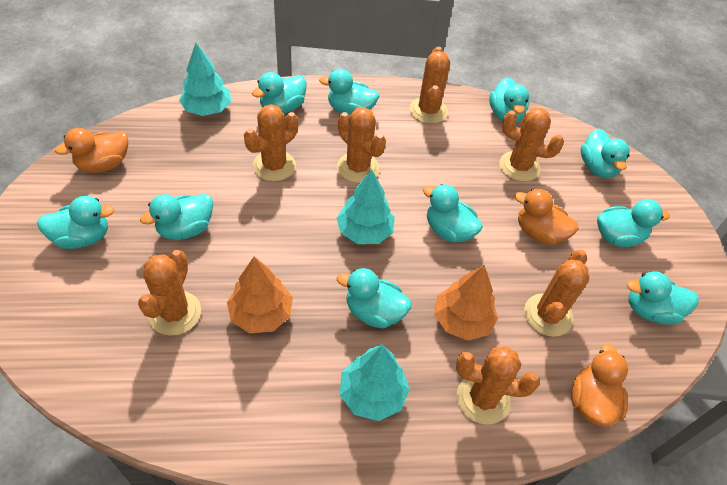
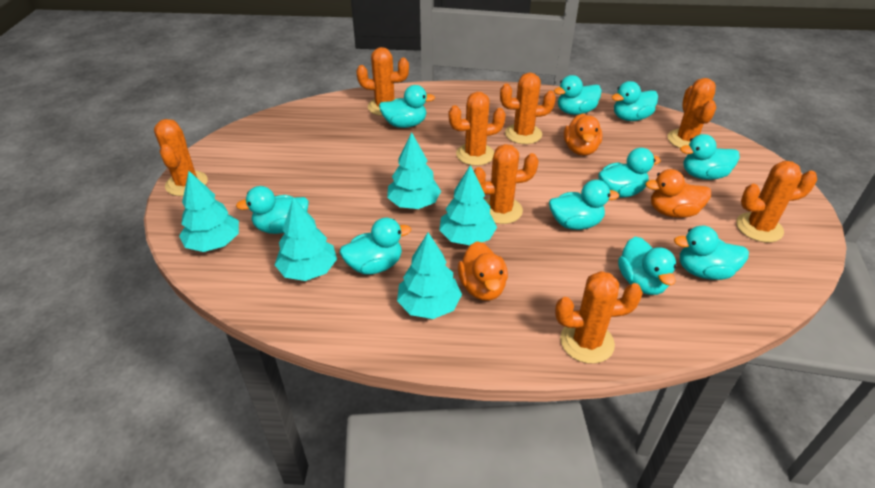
orange cactus: [138,250,201,336] [244,104,298,181] [337,107,386,183] [409,47,450,124] [456,346,540,425] [499,108,564,182] [524,250,589,337] = 7 -> [154,119,208,196] [356,47,409,116] [449,92,506,166] [474,144,539,224] [500,72,556,144] [555,271,643,364] [667,78,716,148] [736,161,817,242] = 8
orange tree: [227,257,293,333] [434,265,498,341] = 2 -> none = 0
turquoise tree: [179,43,231,116] [337,170,395,244] [340,345,410,421] = 3 -> [179,171,239,252] [275,197,337,281] [387,132,441,209] [397,232,462,319] [439,165,497,245] = 5

